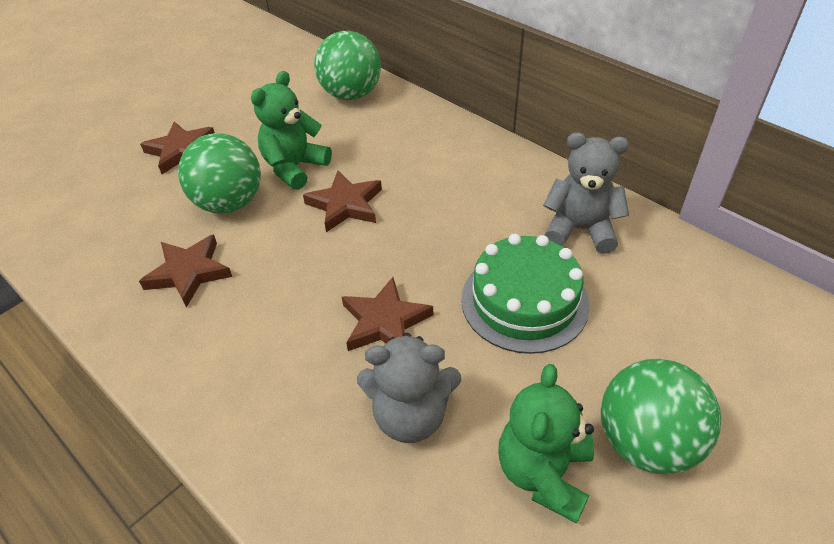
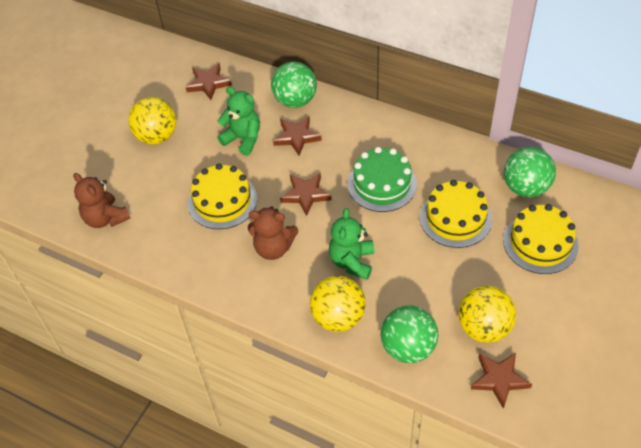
brown teddy bear: none = 0 -> [73,173,130,228] [248,206,298,260] = 2
grey teddy bear: [357,333,461,443] [543,132,629,254] = 2 -> none = 0
yellow ball: none = 0 -> [128,97,176,144] [310,276,366,332] [458,286,516,343] = 3
yellow cake: none = 0 -> [188,164,257,229] [420,180,492,248] [503,204,579,274] = 3

